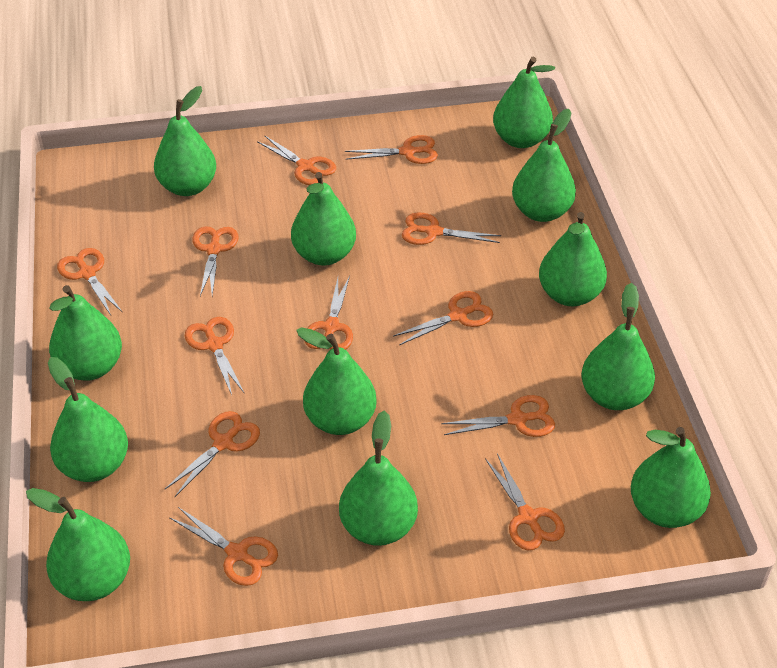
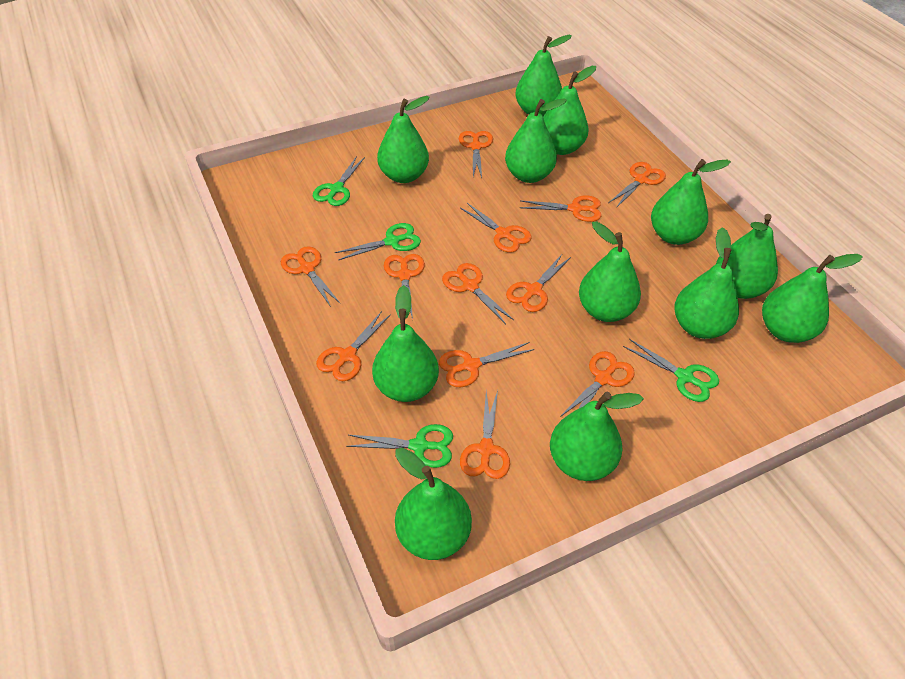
green scissors: none = 0 -> [313,156,365,206] [335,223,421,260] [346,424,453,468] [623,339,719,402] = 4

